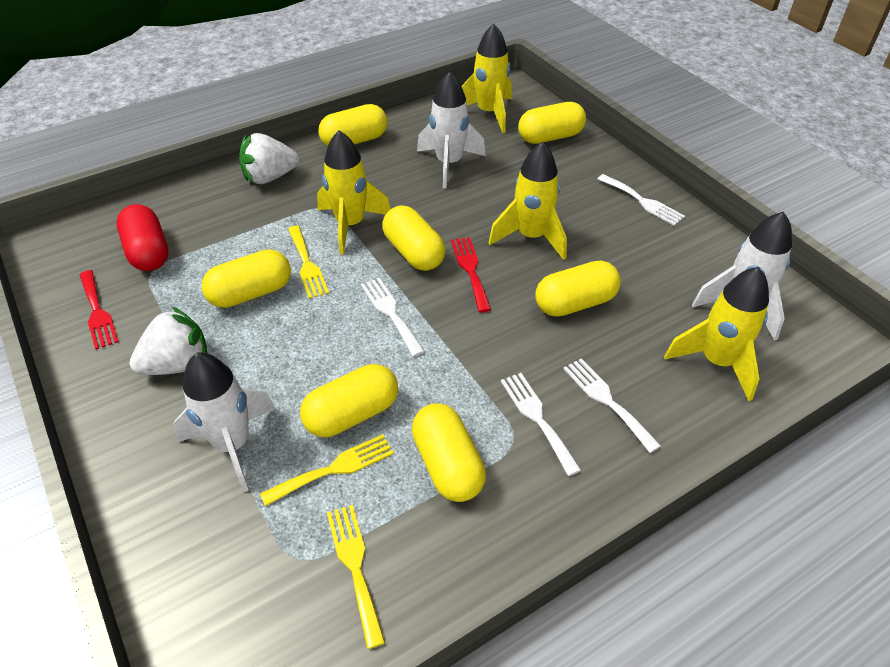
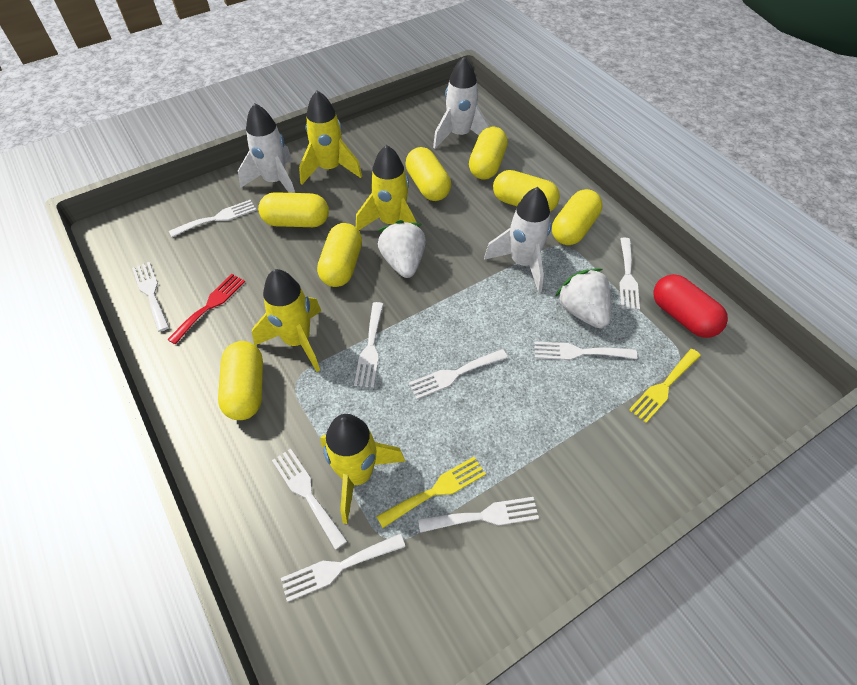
red fork: [80,270,118,350] [451,237,491,312] = 2 -> [167,274,245,345] = 1
white fork: [361,278,425,357] [501,373,581,476] [563,358,661,453] [597,174,685,226] = 4 -> [132,262,169,332] [169,200,256,237] [272,449,347,550] [281,534,405,602] [354,302,384,387] [409,349,508,399] [418,497,539,533] [534,341,637,360] [619,237,640,310] = 9
yellow fork: [260,434,394,506] [288,226,329,299] [327,505,385,649] = 3 -> [376,457,486,528] [629,349,701,423] = 2

